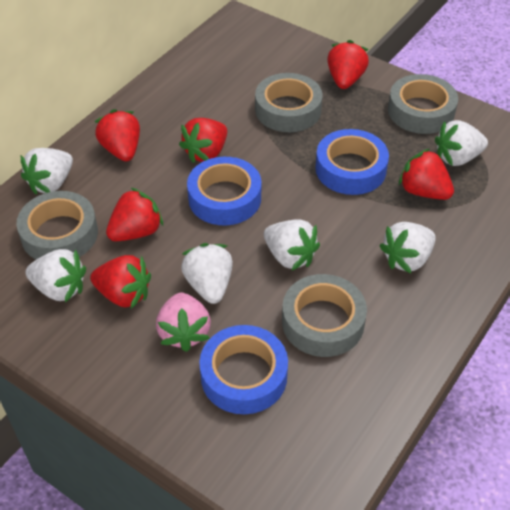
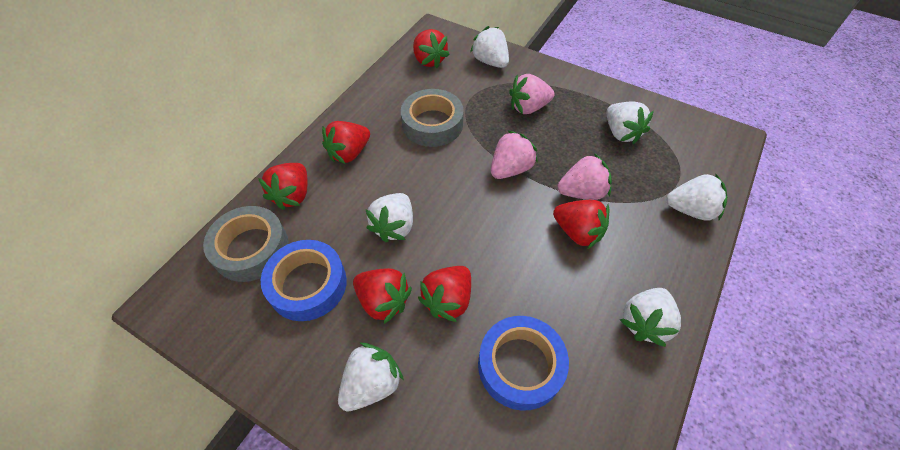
blue tape: [187,157,261,225] [199,325,288,414] [315,129,389,195] = 3 -> [261,240,347,321] [478,316,569,411] = 2
grey tape: [16,191,98,260] [255,73,323,132] [282,274,367,357] [388,74,458,134] = 4 -> [203,206,289,282] [401,89,464,147] = 2
pink strawberry: [156,293,211,352] = 1 -> [491,130,538,179] [509,74,555,114] [557,153,612,200] = 3

